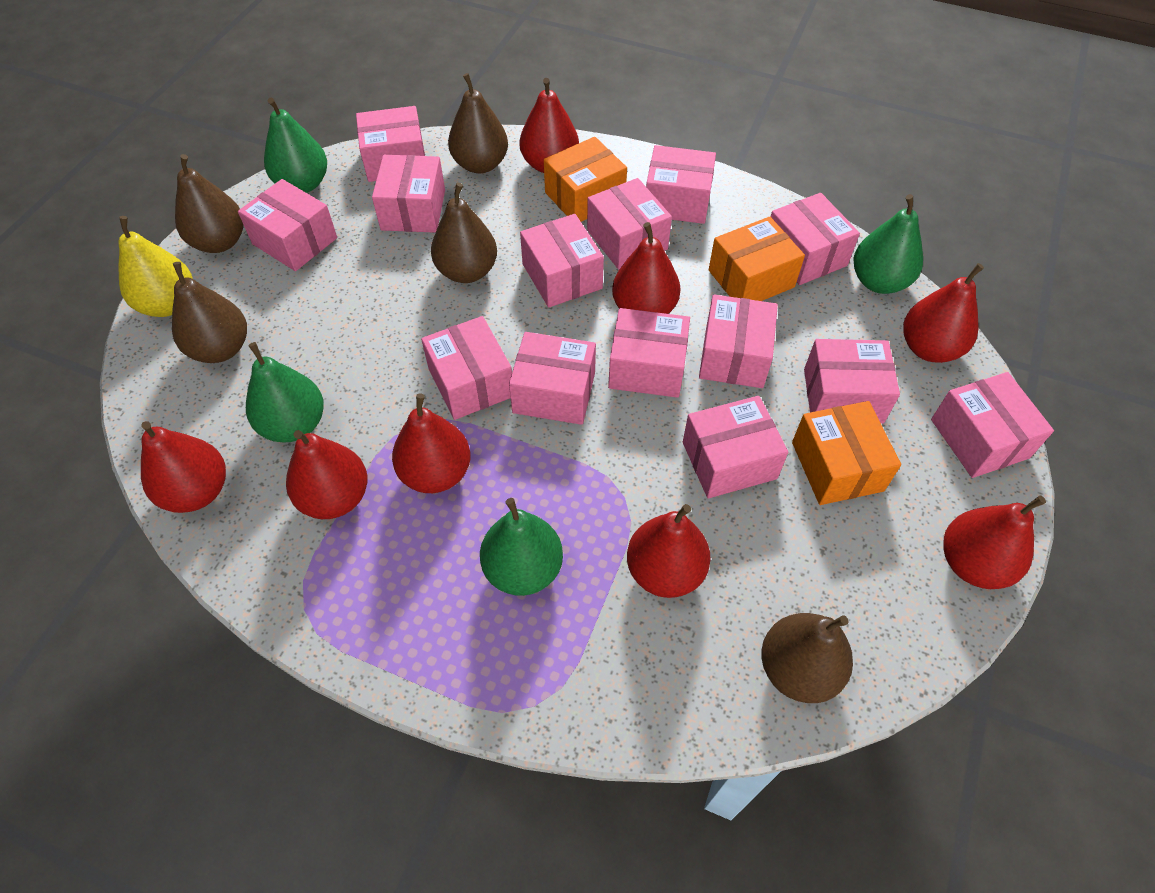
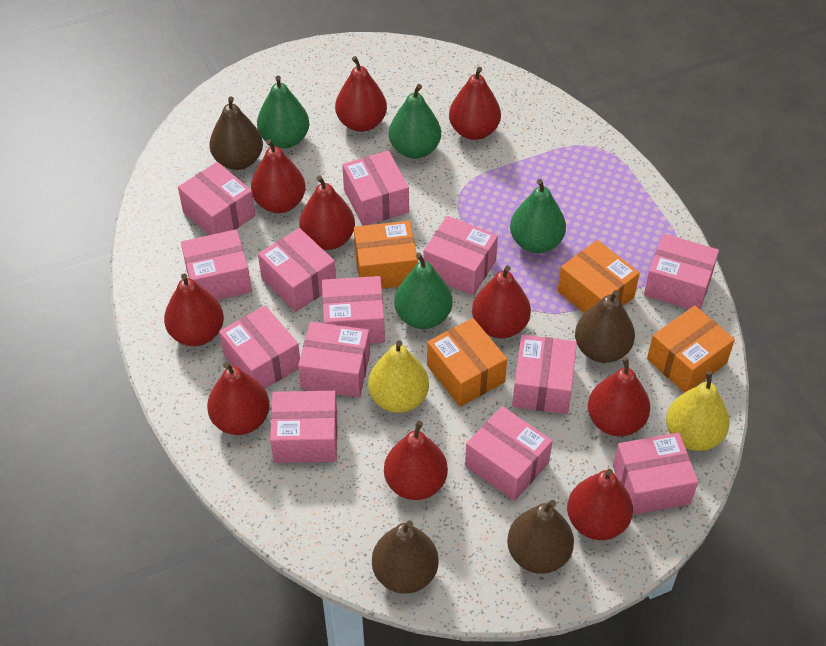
brown pear: [172,262,247,363] [175,154,244,253] [431,183,497,283] [448,73,508,173] [761,613,853,703] = 5 -> [209,96,263,170] [372,520,439,594] [507,500,574,574] [575,290,635,363] = 4
orange box: [544,137,627,222] [709,217,805,301] [792,401,901,505] = 3 -> [354,221,418,289] [427,318,507,407] [557,240,640,313] [647,305,735,393] = 4
pink box: [238,179,337,271] [356,106,425,182] [372,155,445,233] [421,316,512,420] [509,332,596,425] [520,214,604,308] [587,178,672,270] [608,308,690,398] [646,145,716,224] [683,396,788,498] [699,294,778,388] [771,193,860,285] [804,339,900,424] [931,372,1054,478] = 14 -> [178,162,256,235] [181,229,252,300] [219,305,300,389] [258,228,336,312] [270,391,337,463] [298,322,370,398] [322,276,385,343] [342,151,409,226] [423,216,498,296] [465,406,553,501] [512,334,577,414] [613,433,698,515] [644,234,719,309] = 13
red pear: [141,421,226,513] [286,430,367,519] [392,393,471,493] [519,78,579,173] [612,222,680,314] [627,504,711,598] [903,263,984,363] [943,496,1046,589] = 8 -> [164,274,224,346] [207,362,270,435] [251,139,306,213] [299,176,355,250] [335,56,387,132] [384,421,448,500] [449,67,501,140] [472,266,531,339] [567,469,633,540] [588,357,650,436] = 10
yellow pear: [118,216,193,317] = 1 -> [368,340,429,413] [666,371,730,451] = 2

